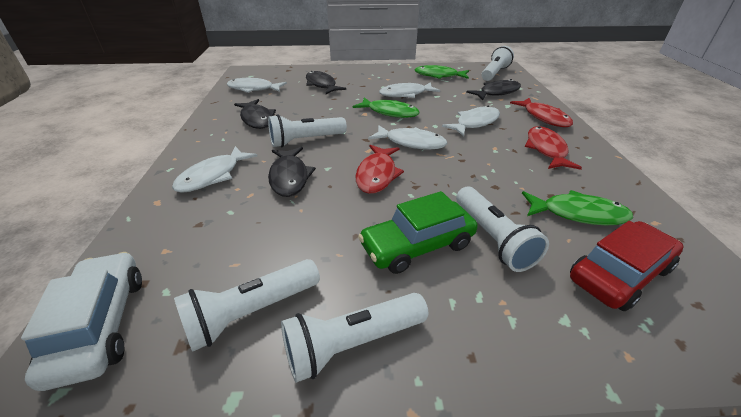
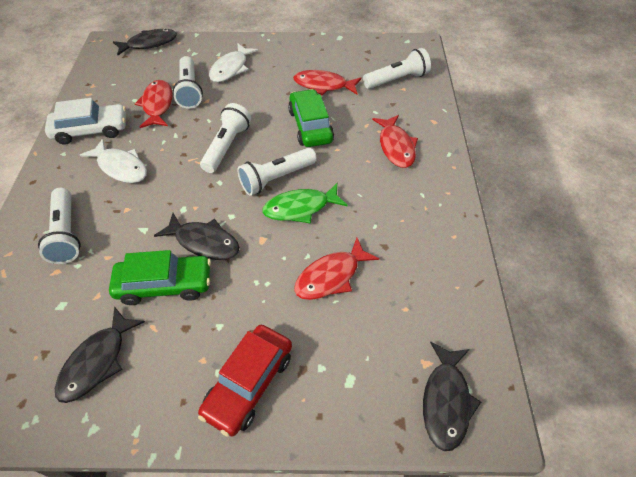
green car: [358,191,478,274] = 1 -> [109,250,211,305] [288,89,334,147] = 2
green fish: [353,97,419,118] [414,65,469,79] [522,190,633,226] = 3 -> [262,183,348,224] = 1
red fish: [355,145,404,194] [510,98,573,127] [525,126,582,170] = 3 -> [135,80,173,128] [293,70,361,95] [294,238,379,300] [372,115,418,168] = 4
white fish: [172,146,258,193] [226,78,287,93] [368,125,447,150] [379,82,440,98] [442,106,500,136] = 5 -> [80,139,147,183] [209,43,258,82] = 2

